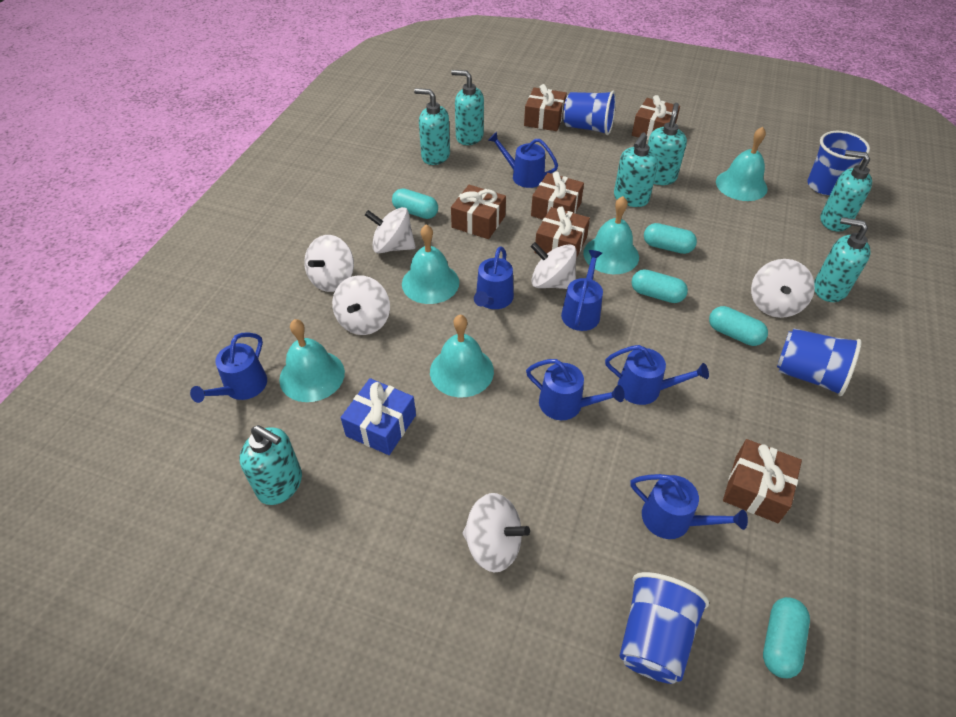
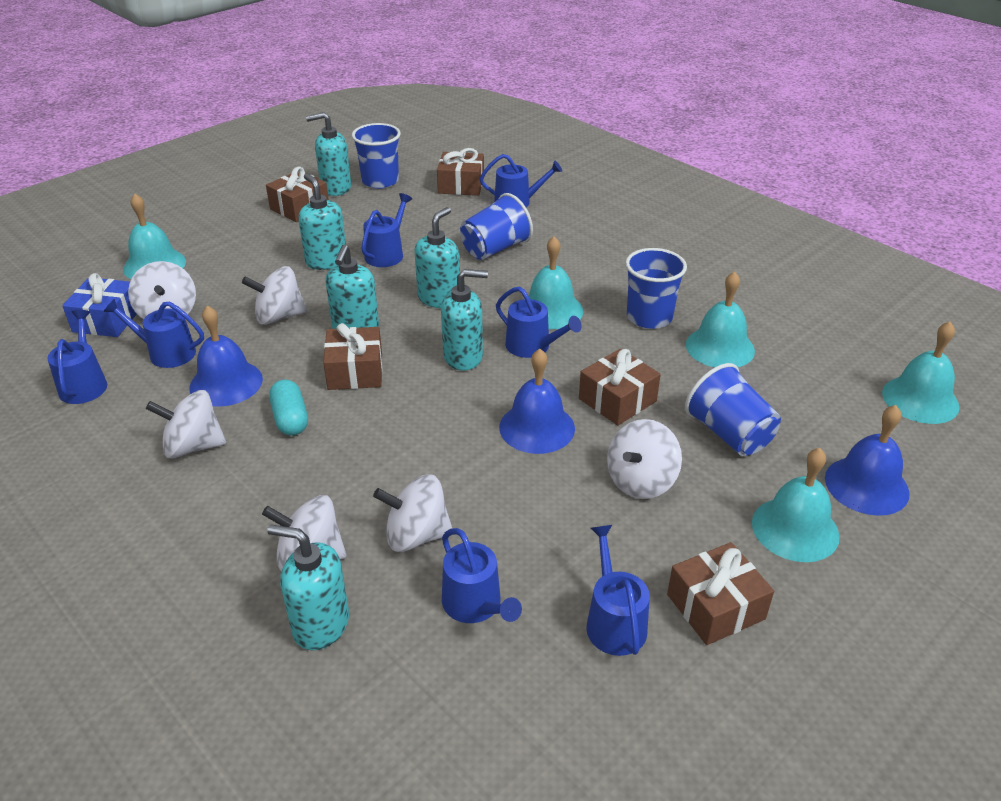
blue bell: none = 0 -> [189,306,263,407] [499,349,575,454] [825,405,910,516] = 3
brown gift: [451,185,506,239] [524,84,567,131] [531,171,584,219] [535,206,590,258] [632,95,680,140] [723,439,802,523] = 6 -> [266,166,329,222] [323,323,382,390] [437,148,484,196] [579,349,661,425] [667,542,774,645] = 5
turquoise capsule: [392,188,438,219] [632,269,688,303] [644,223,697,254] [709,306,768,346] [763,597,810,678] = 5 -> [269,379,308,436] = 1
turquoise soap dispenser: [240,425,302,505] [414,88,450,165] [451,70,484,145] [614,133,658,207] [648,103,687,185] [814,217,871,302] [820,150,872,232] = 7 -> [267,524,349,650] [299,174,346,270] [306,112,351,196] [325,245,379,329] [415,207,460,308] [441,269,488,371] = 6

